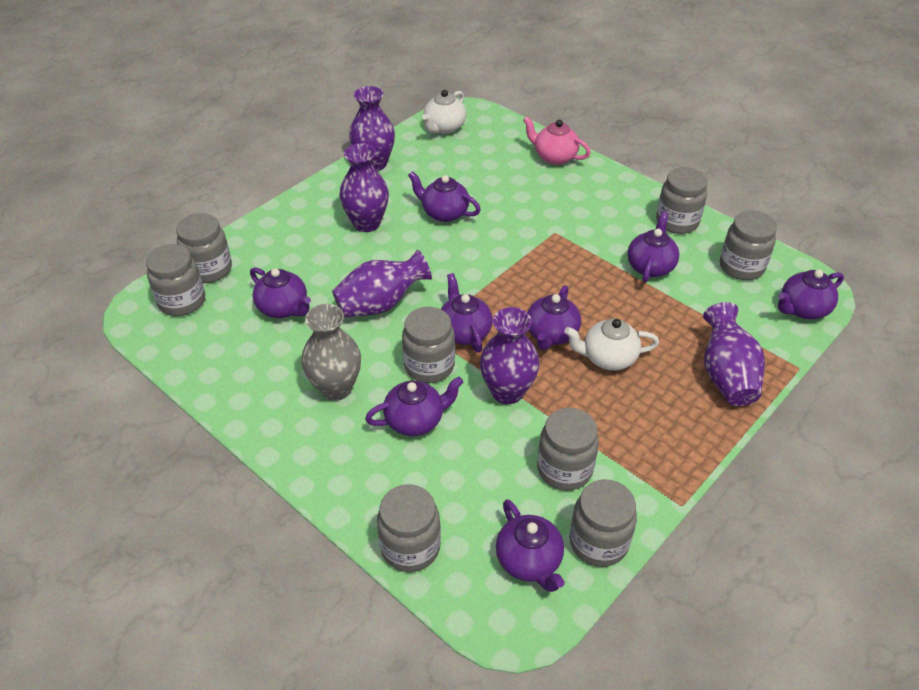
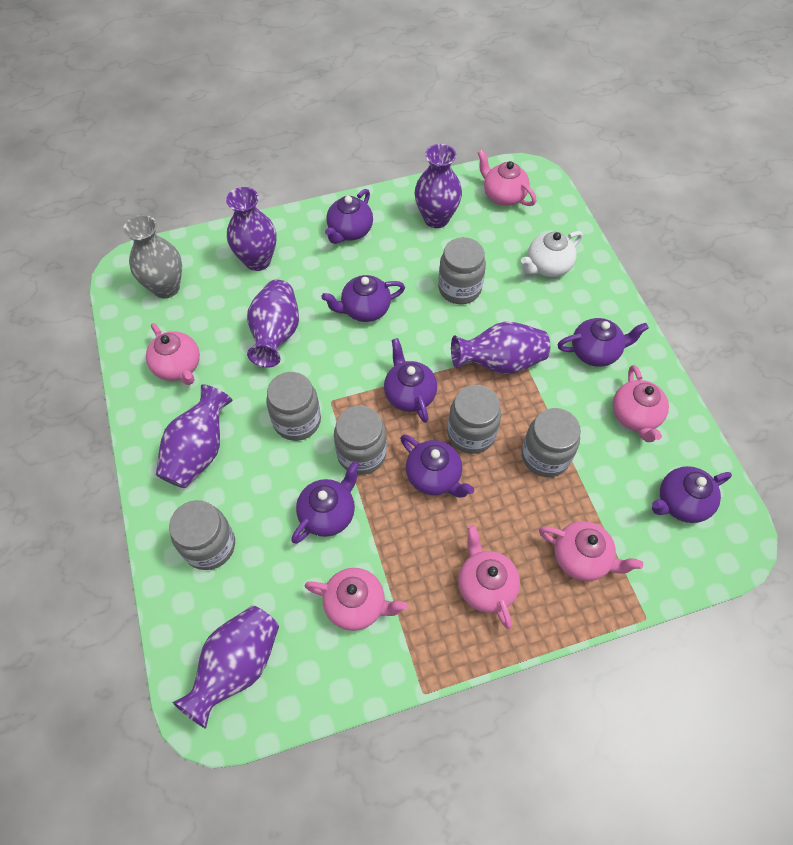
grey jar: [146,244,205,316] [176,213,232,283] [377,484,441,572] [402,307,455,383] [537,408,599,491] [570,479,637,567] [656,167,707,234] [720,211,777,280] = 8 -> [169,500,235,570] [266,372,321,441] [334,406,387,475] [438,237,486,304] [447,385,501,454] [521,408,581,477] = 6
pink teapot: [523,117,591,165] = 1 -> [146,323,200,385] [305,568,407,631] [458,525,520,629] [478,150,536,206] [539,521,643,581] [612,365,669,442] = 6
purple teapot: [250,267,311,318] [365,377,463,436] [408,171,481,222] [441,273,493,353] [496,499,565,592] [527,285,581,350] [627,212,679,283] [778,270,844,319] = 8 -> [292,461,360,544] [321,275,405,322] [325,189,373,244] [384,338,437,423] [400,434,474,498] [557,318,649,367] [652,466,732,523] = 7
purple vase: [332,250,432,317] [339,143,389,232] [349,86,395,171] [480,307,540,404] [703,302,765,406] = 5 -> [156,384,232,488] [173,606,279,729] [226,187,276,271] [247,280,299,368] [415,144,462,228] [451,322,550,374] = 6
white teapot: [422,90,466,134] [564,319,659,371] = 2 -> [521,231,583,277] = 1

